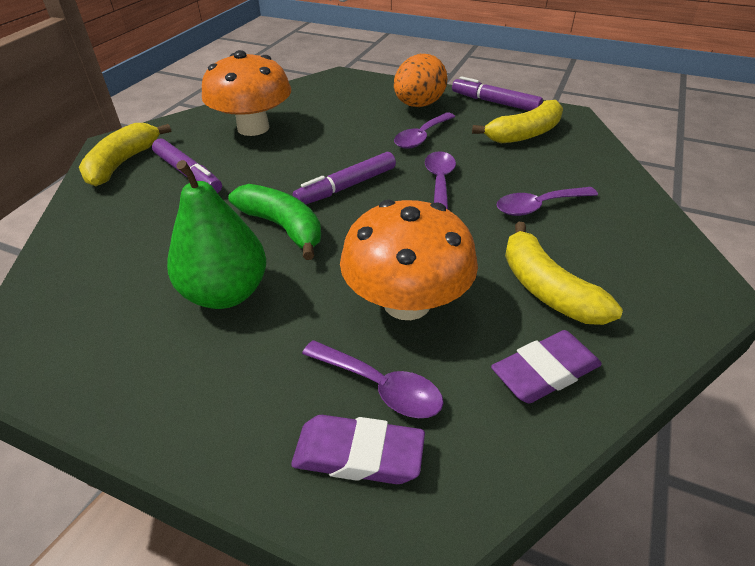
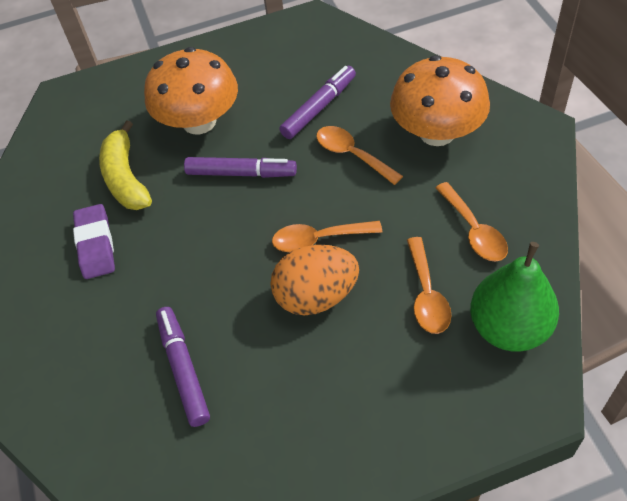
green banana: [228,184,321,260] = 1 -> none = 0
orange spoon: none = 0 -> [272,221,382,252] [316,126,403,185] [407,237,452,334] [436,182,508,262] = 4
purple eraser: [291,415,425,484] [491,330,602,403] = 2 -> [73,204,115,279] = 1
purple spoon: [302,340,444,418] [394,113,455,149] [425,151,456,210] [497,187,598,216] = 4 -> none = 0
yellow banana: [79,123,171,186] [472,100,563,143] [505,222,623,325] = 3 -> [99,120,152,210] = 1

